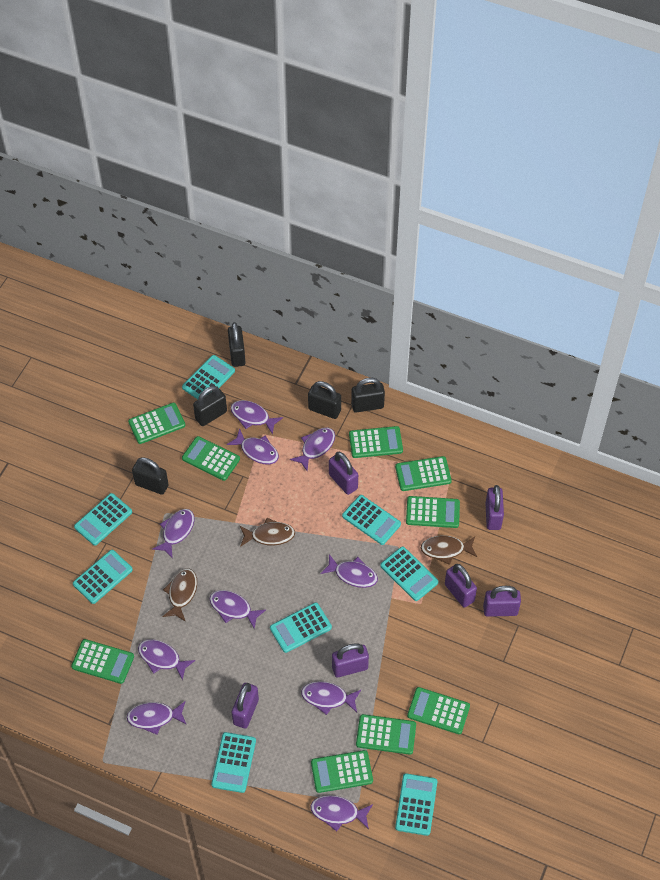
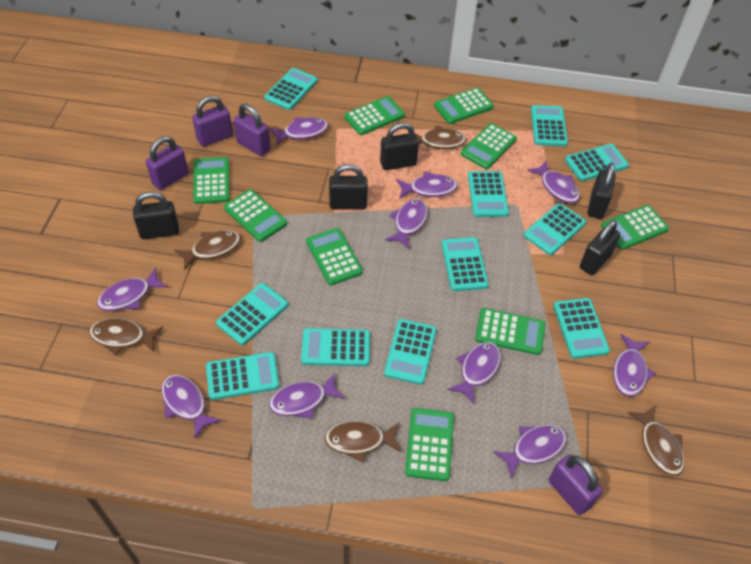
brown fish: [162,568,197,622] [240,518,295,547] [421,535,477,565] = 3 -> [89,318,163,356] [174,230,241,270] [325,421,401,463] [416,125,466,149] [628,405,685,476] = 5
purple padlock: [232,683,259,729] [329,452,358,495] [332,643,369,677] [445,564,477,608] [483,586,521,617] [485,485,504,530] = 6 -> [146,136,188,190] [192,96,233,147] [233,104,271,156] [549,455,603,515] = 4
turquoise calculator: [73,550,133,604] [74,493,132,546] [182,355,235,399] [211,732,256,793] [270,602,332,653] [342,495,401,545] [380,547,439,601] [395,773,437,836] = 8 -> [206,352,280,400] [216,283,288,346] [264,68,318,110] [301,328,370,366] [384,319,437,385] [442,237,489,291] [468,171,509,217] [524,203,586,255] [531,105,568,146] [554,298,610,359] [565,144,629,181] = 11

